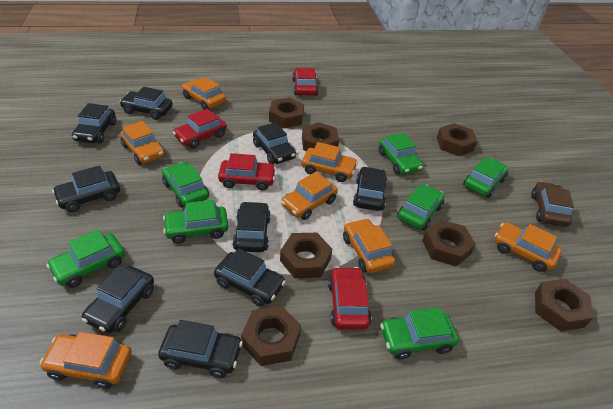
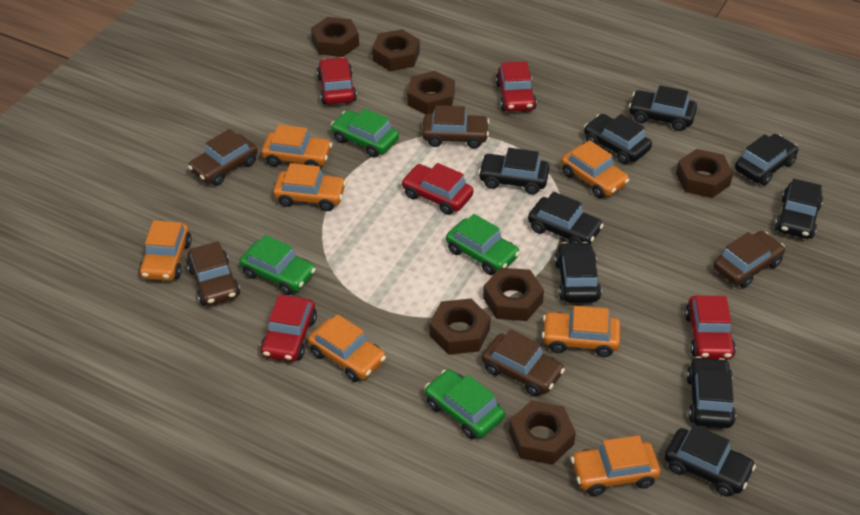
brown car: [531,181,574,227] = 1 -> [187,241,240,306] [188,129,258,186] [422,105,490,149] [482,329,565,397] [714,231,785,288] = 5
green car: [46,229,125,288] [162,162,209,208] [163,200,229,244] [379,133,423,175] [380,307,459,360] [397,184,445,231] [463,158,509,198] = 7 -> [240,235,316,295] [331,108,399,158] [425,369,505,439] [446,214,520,275] = 4
red car: [173,109,227,149] [218,153,276,191] [292,68,319,96] [328,266,371,330] = 4 -> [260,295,317,362] [317,57,357,104] [401,163,473,215] [496,61,537,111] [685,295,736,360] = 5

